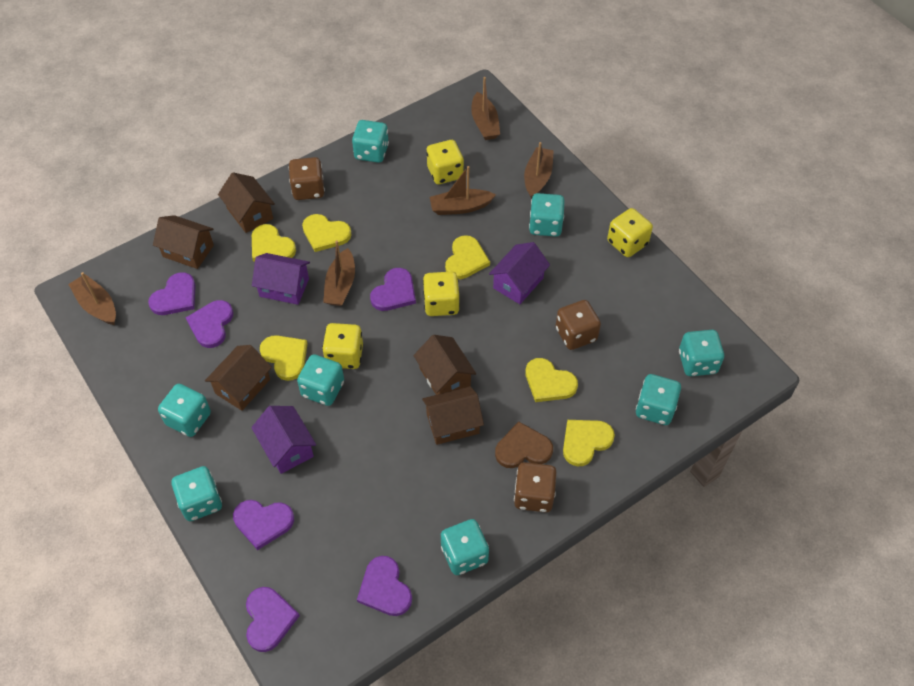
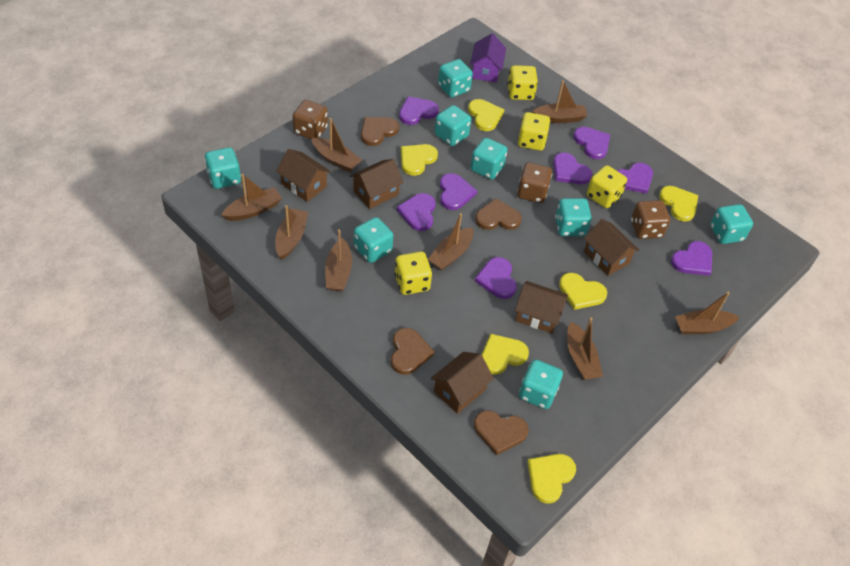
brown boat: [68,272,116,325] [323,240,355,306] [429,166,496,215] [471,77,500,140] [524,142,554,199] = 5 -> [221,174,282,221] [275,205,308,259] [311,118,362,172] [325,229,352,291] [428,213,474,271] [532,80,588,123] [567,318,603,380] [675,292,740,334] = 8
brown heart: [495,421,553,468] = 1 -> [361,117,399,146] [391,328,434,375] [474,410,529,455] [475,198,522,230] = 4
purple heart: [148,272,196,315] [186,300,234,348] [233,500,294,550] [246,587,300,652] [357,556,412,616] [370,268,416,311] = 6 -> [397,193,436,231] [399,96,439,125] [440,173,477,210] [475,257,517,299] [553,153,592,184] [573,127,610,159] [617,163,653,194] [671,241,712,276] = 8
purple house: [251,406,316,474] [252,253,310,305] [489,242,550,304] = 3 -> [470,33,506,83] = 1

